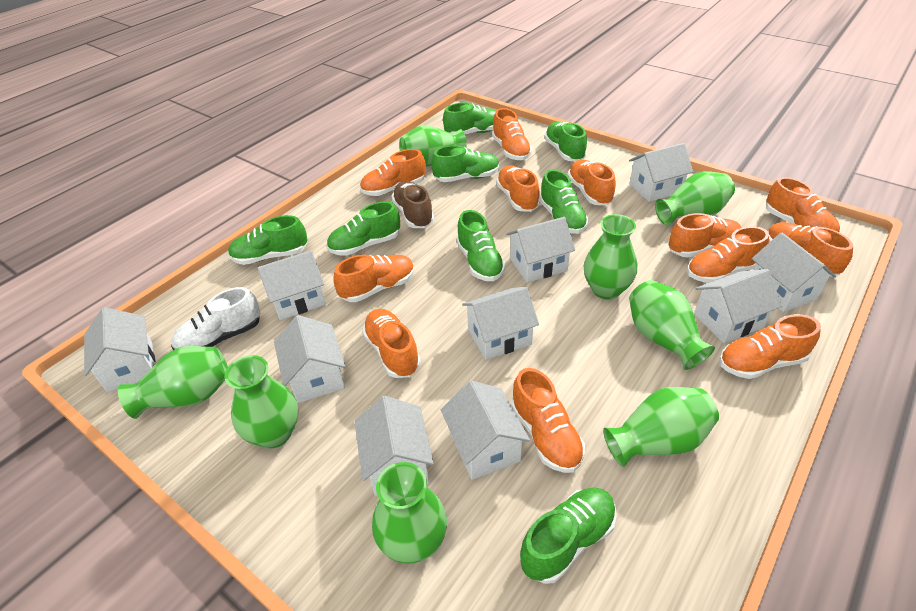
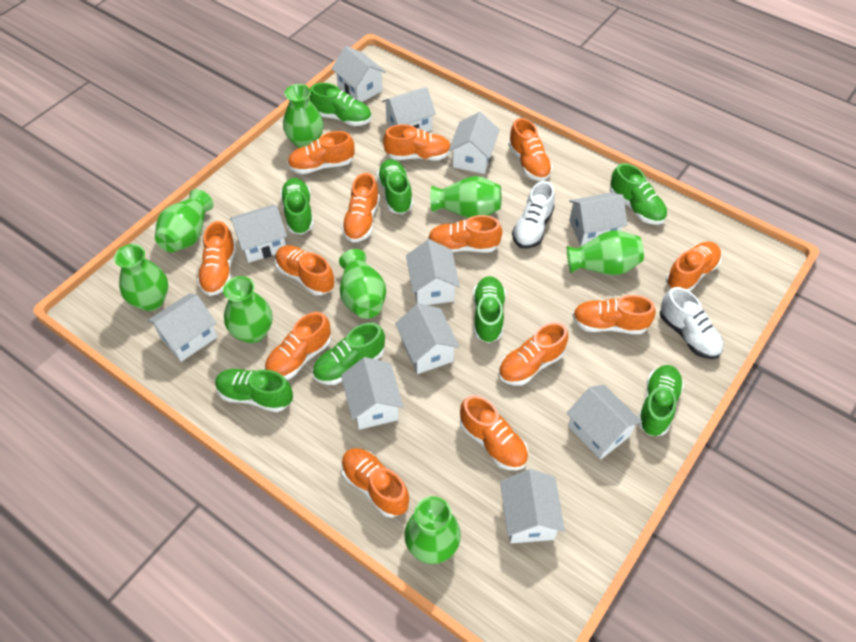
brown shoe: [391,181,434,228] = 1 -> none = 0
orange shoe: [333,255,415,302] [360,149,426,196] [362,309,421,378] [492,108,532,160] [496,165,540,212] [511,368,585,473] [568,160,616,205] [669,213,742,258] [687,226,769,283] [719,314,821,379] [766,177,840,232] [768,222,853,276] = 12 -> [197,221,236,296] [265,312,331,380] [275,245,335,295] [287,131,354,174] [341,173,380,242] [341,448,409,517] [383,124,451,160] [428,215,502,253] [460,395,528,470] [498,322,568,386] [508,118,553,181] [572,295,656,334] [666,242,722,291] = 13
white house: [84,307,155,393] [257,250,326,320] [274,315,345,403] [354,396,434,496] [441,381,530,480] [462,287,539,360] [506,217,575,283] [629,143,693,202] [694,269,782,343] [752,232,836,312] = 10 -> [147,293,218,362] [230,205,287,263] [331,46,386,102] [341,357,403,430] [382,87,436,132] [395,303,460,374] [406,239,460,305] [449,112,499,174] [500,469,565,543] [567,385,642,460] [569,193,628,246] = 11
white shoe: [171,287,260,350] = 1 -> [512,181,555,249] [660,287,724,359] = 2

